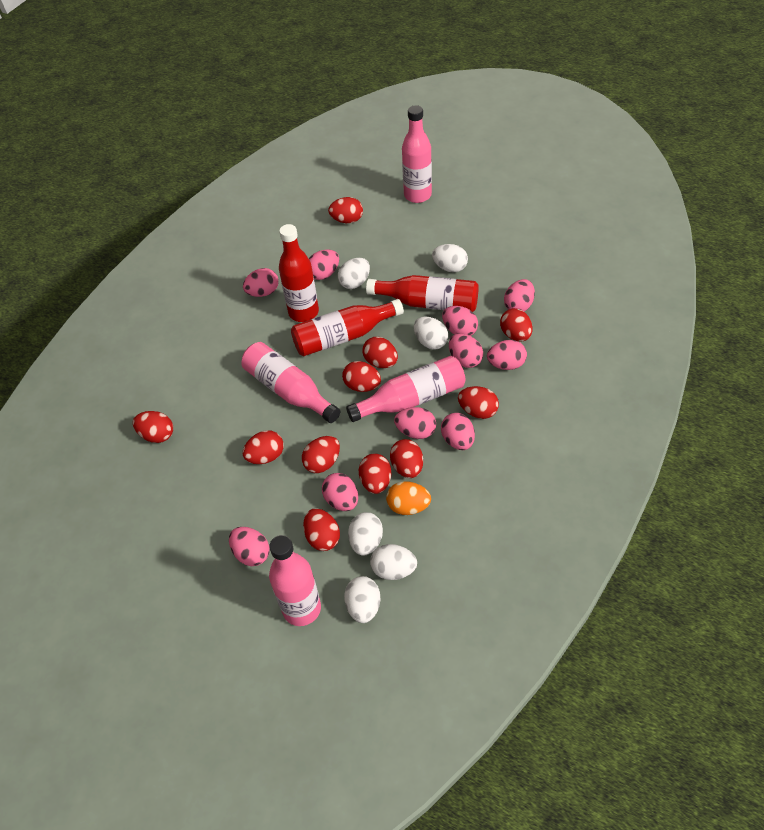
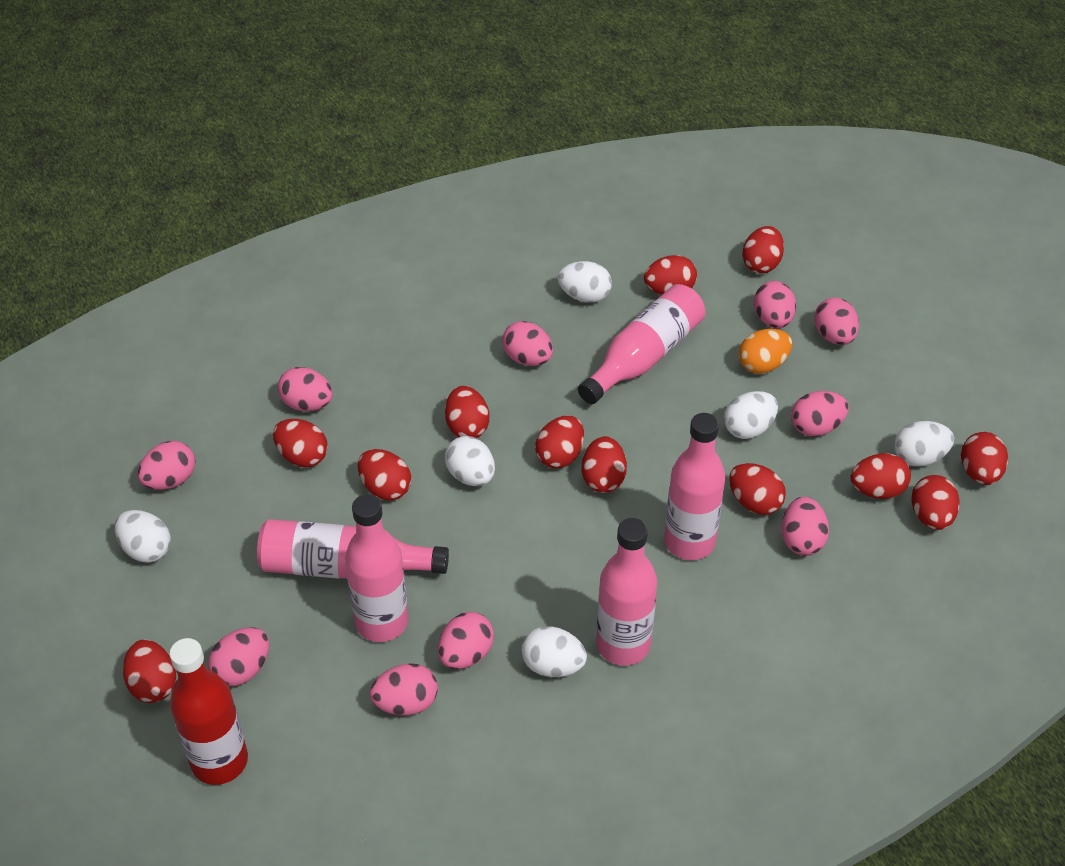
pink bottle: [242,342,340,423] [269,535,321,626] [346,356,465,422] [402,105,432,203] = 4 -> [257,519,449,579] [345,494,408,642] [578,284,705,404] [597,518,657,666] [664,413,726,560] = 5
red bottle: [279,224,319,322] [291,299,404,356] [366,275,479,312] = 3 -> [169,638,248,785] = 1
red egg: [133,411,173,443] [243,430,284,464] [302,436,340,473] [303,508,340,551] [328,197,363,223] [342,361,381,392] [359,453,391,494] [363,337,398,368] [390,439,423,478] [458,386,499,419] [500,308,532,342] = 11 -> [123,639,176,703] [273,419,328,467] [358,449,411,501] [445,386,489,438] [535,415,584,468] [582,436,627,493] [644,255,697,295] [729,463,786,515] [742,226,784,273] [850,453,911,499] [911,475,960,530] [961,432,1008,485] = 12

